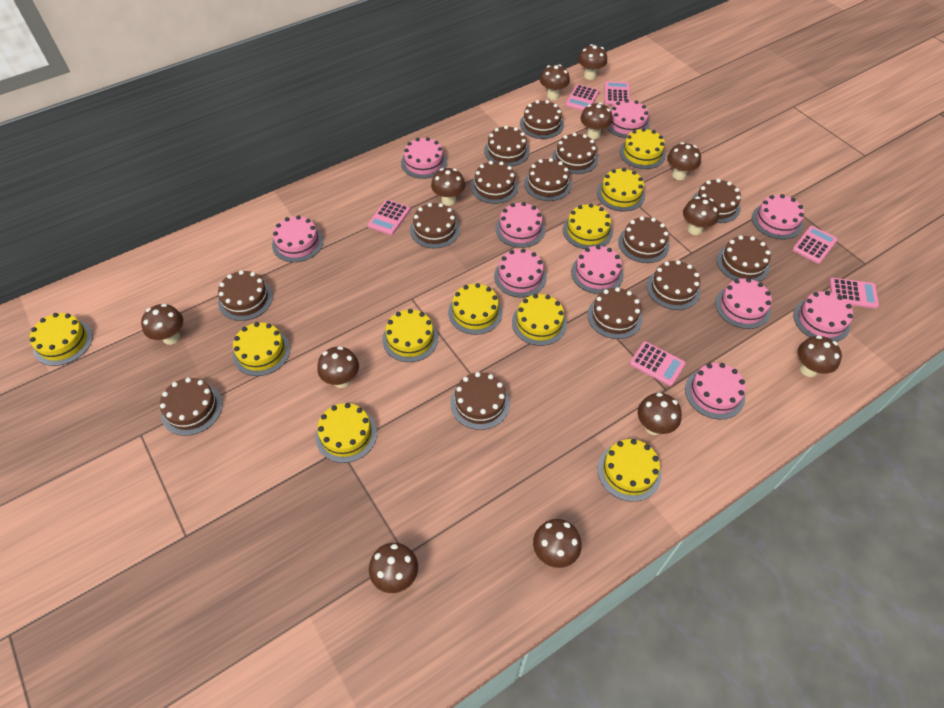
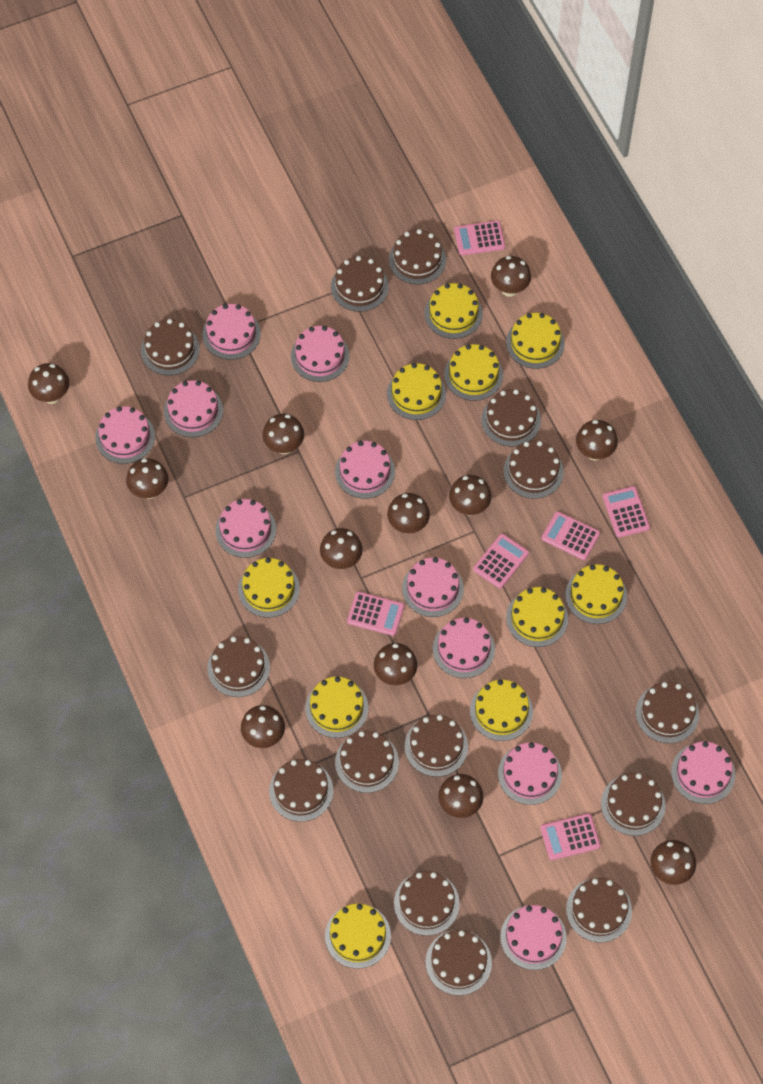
pink cake: [272,216,323,262] [401,137,447,179] [494,248,547,298] [495,202,545,248] [571,245,624,294] [607,99,650,138] [685,363,746,420] [715,278,772,329] [752,194,804,239] [793,291,853,342] = 10 -> [95,406,155,464] [164,380,223,437] [202,304,261,360] [215,499,276,558] [291,326,349,382] [335,441,395,499] [402,557,464,617] [433,618,495,678] [498,742,562,805] [500,905,567,970] [671,741,735,804] = 11

